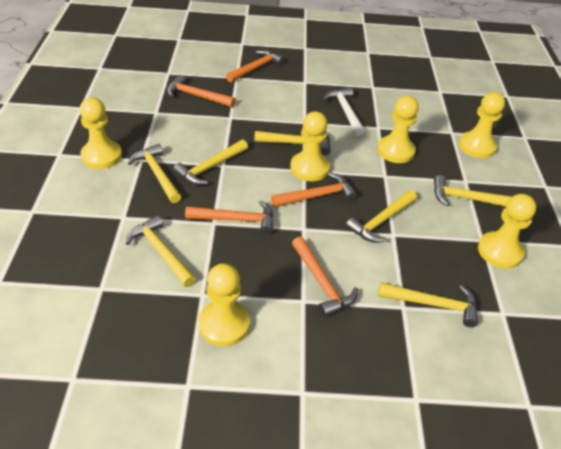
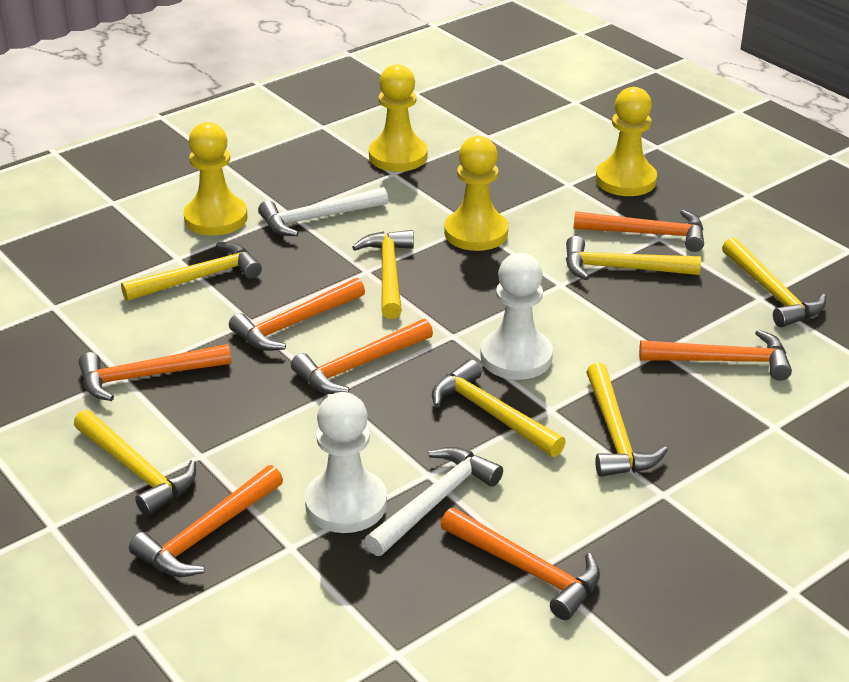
orange hammer: [167,75,235,107] [185,200,274,234] [226,50,284,82] [271,173,357,207] [292,237,358,317] = 5 -> [79,344,232,401] [129,465,283,577] [229,278,365,351] [291,319,433,394] [441,508,600,620] [574,210,704,252] [639,329,792,381] = 7
white hammer: [323,88,365,136] = 1 -> [258,187,388,236] [364,447,503,556] = 2
white pawn: none = 0 -> [305,392,387,533] [480,253,553,380] = 2
yellow pawn: [79,98,122,169] [198,263,250,346] [290,111,330,182] [377,96,419,163] [459,92,505,158] [478,194,536,269] = 6 -> [183,122,248,235] [369,64,428,172] [444,136,508,251] [596,87,657,196] = 4

